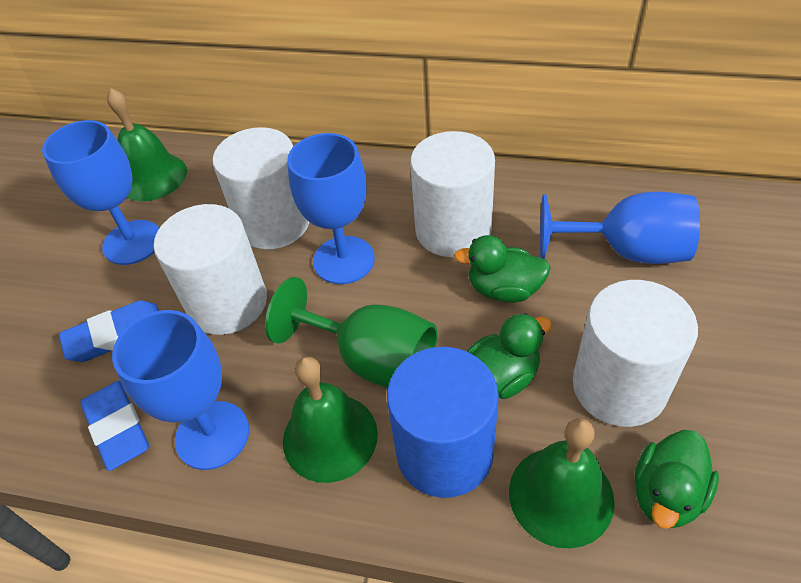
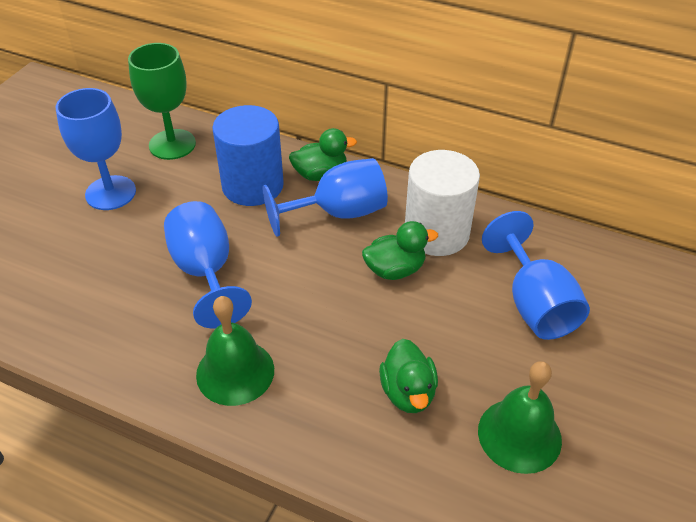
blue eraser: [59,300,159,362] [80,381,149,471] = 2 -> none = 0
green bell: [107,88,187,201] [283,356,378,483] [509,418,615,549] = 3 -> [196,296,274,406] [478,361,562,474] = 2
white cylinder: [154,204,267,335] [213,127,309,249] [410,131,495,257] [573,280,698,427] = 4 -> [405,150,480,256] = 1

